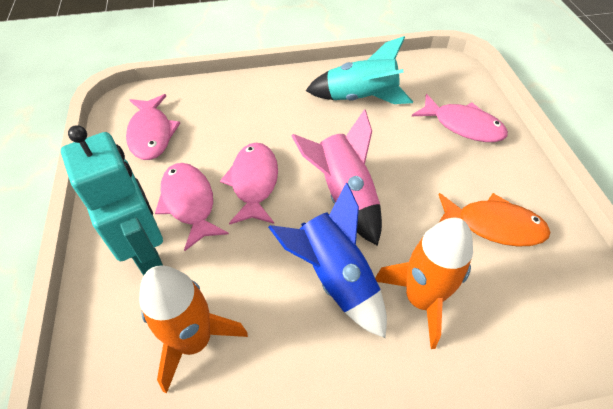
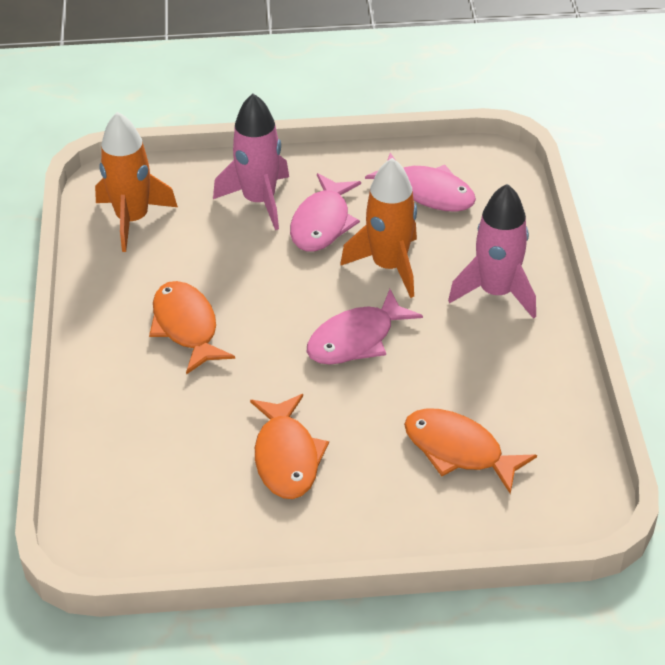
blue rocket: [268,183,387,338] = 1 -> none = 0
orange fish: [438,193,550,247] = 1 -> [149,281,235,374] [250,394,329,499] [404,408,537,494] = 3
pink fish: [126,94,180,160] [155,163,229,251] [220,143,278,225] [412,94,508,142] = 4 -> [290,173,361,252] [307,289,423,365] [365,152,476,212] = 3
pink rocket: [292,109,382,246] = 1 -> [213,93,289,230] [448,184,536,319] = 2
turquoise robot: [61,125,163,275] = 1 -> none = 0
turquoise rocket: [306,36,413,104] = 1 -> none = 0

